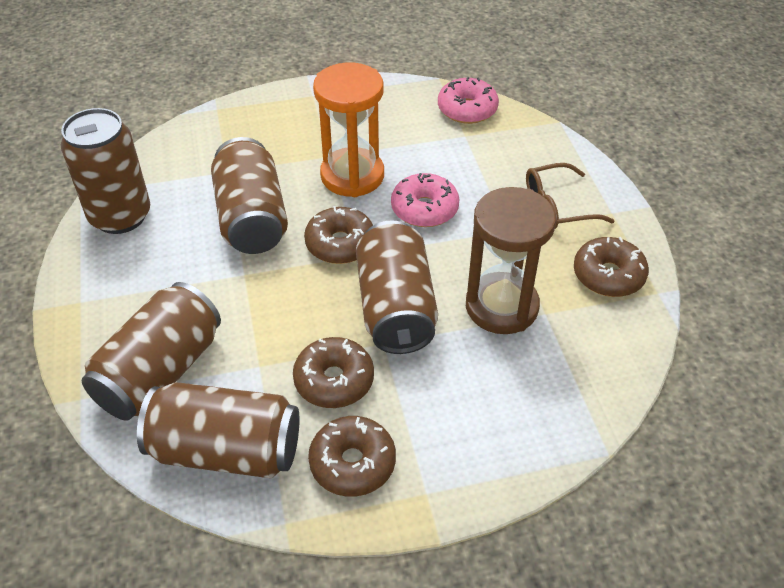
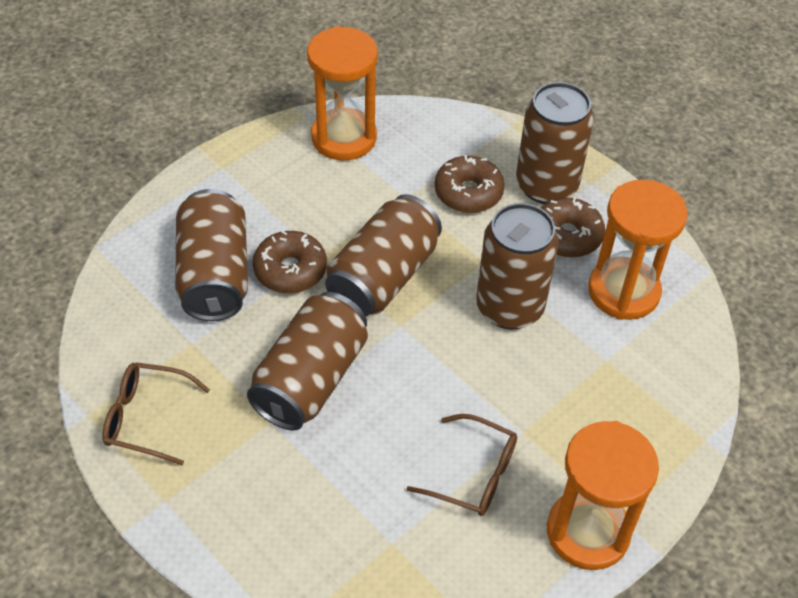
brown donut: [293,337,374,408] [304,206,373,264] [308,416,396,497] [574,237,649,297] = 4 -> [253,230,327,293] [434,155,504,213] [541,197,605,258] = 3
brown glasses: [526,163,615,229] = 1 -> [102,362,210,465] [406,414,517,516] = 2
brown hourglass: [466,187,556,334] = 1 -> none = 0
orange hourglass: [313,63,384,197] = 1 -> [307,26,378,161] [547,421,659,570] [588,179,687,320] = 3
pink donut: [391,173,459,227] [438,77,499,124] = 2 -> none = 0

